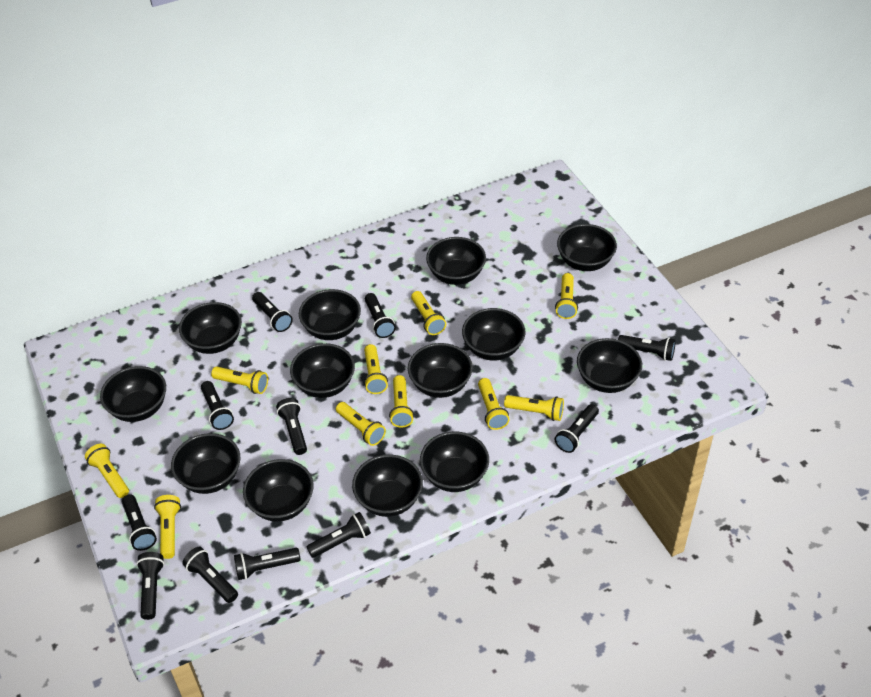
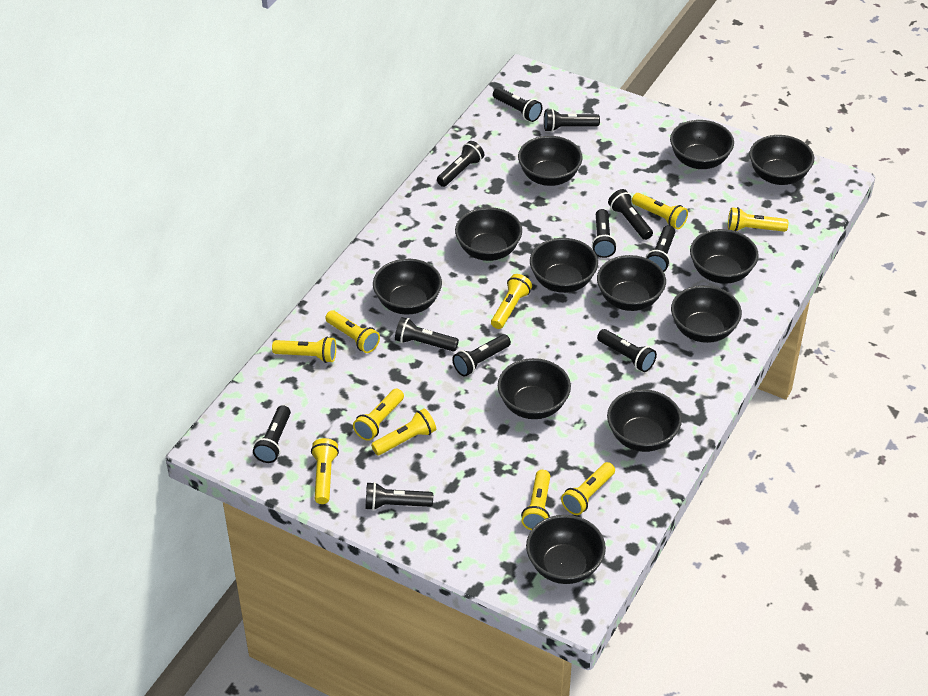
black bowl: [100,366,166,422] [171,433,240,494] [179,302,242,354] [243,459,314,522] [290,343,355,398] [299,289,361,340] [352,454,423,517] [408,343,473,398] [420,432,489,492] [426,237,486,285] [462,308,525,361] [557,224,617,271] [577,338,642,393] = 13 -> [373,259,442,315] [455,207,522,261] [498,358,571,419] [518,136,583,186] [526,515,606,584] [530,238,598,293] [597,255,666,311] [607,389,682,452] [670,120,734,169] [671,285,742,343] [690,229,759,284] [749,135,814,185] = 12

